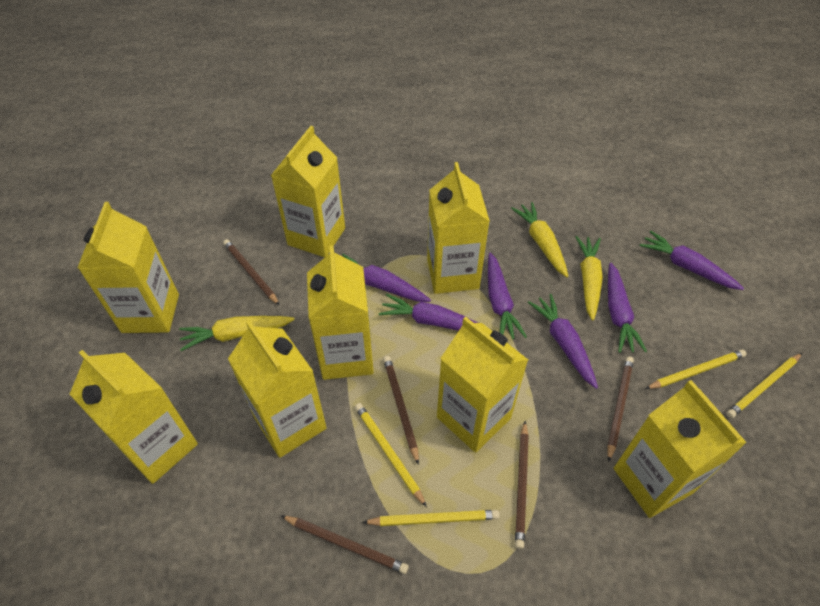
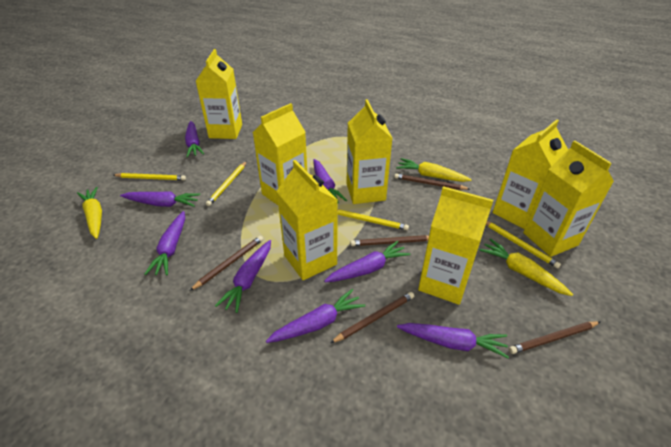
purple carrot: [342,254,431,302] [379,294,478,331] [488,253,527,339] [528,294,598,389] [608,263,647,353] [640,231,744,290] = 6 -> [120,191,200,207] [145,211,185,275] [185,121,204,158] [215,240,271,313] [266,289,365,343] [313,159,347,203] [324,241,411,282] [397,323,509,358] = 8
yellow carton: [69,350,198,484] [77,202,179,333] [228,320,327,458] [271,126,345,257] [307,245,374,380] [427,162,490,294] [437,317,528,453] [614,380,747,518] = 8 -> [196,49,242,139] [253,103,307,205] [276,160,338,280] [346,99,393,204] [418,186,493,305] [493,119,568,229] [523,141,614,257] = 7

